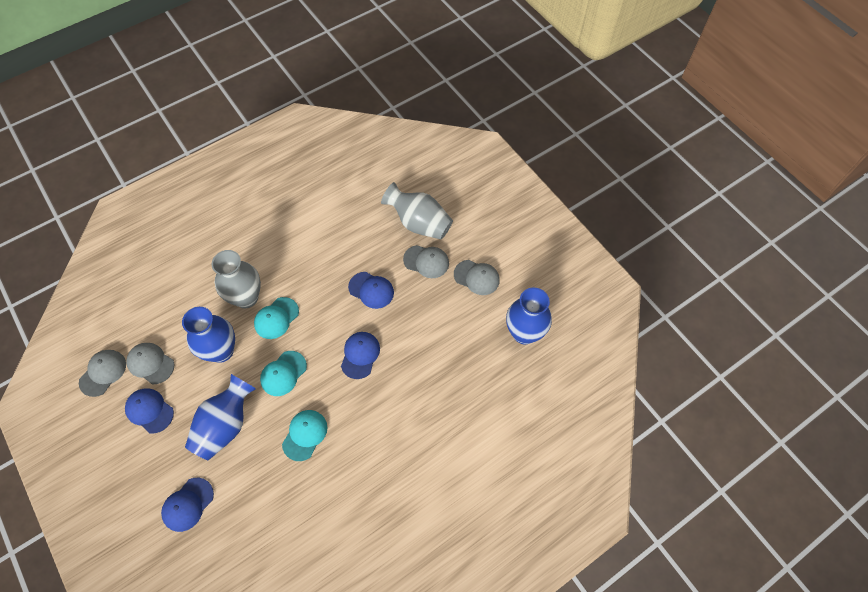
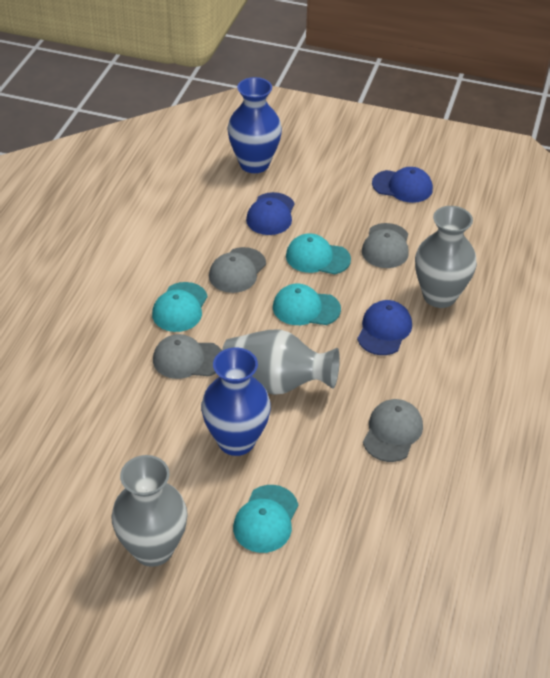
blue cap: [125,388,174,433] [161,478,214,532] [341,332,380,379] [348,272,394,309] = 4 -> [246,192,295,235] [357,300,412,355] [372,167,433,203] = 3
blue vase: [182,307,235,363] [185,374,256,460] [506,288,552,344] = 3 -> [201,347,271,456] [227,77,282,173] = 2
grey vase: [211,250,261,308] [381,182,453,240] = 2 -> [112,455,188,567] [222,329,340,395] [415,206,477,308] = 3
turquoise cap: [254,297,299,339] [260,351,307,396] [282,410,328,461] = 3 -> [152,282,208,332] [233,485,298,553] [273,284,341,325] [286,233,351,274] = 4

